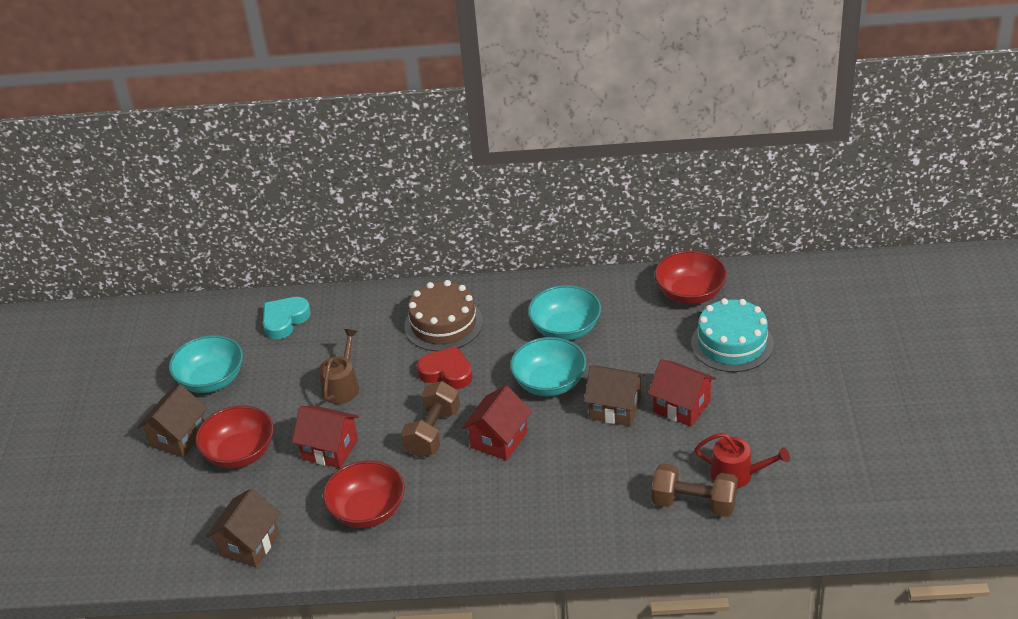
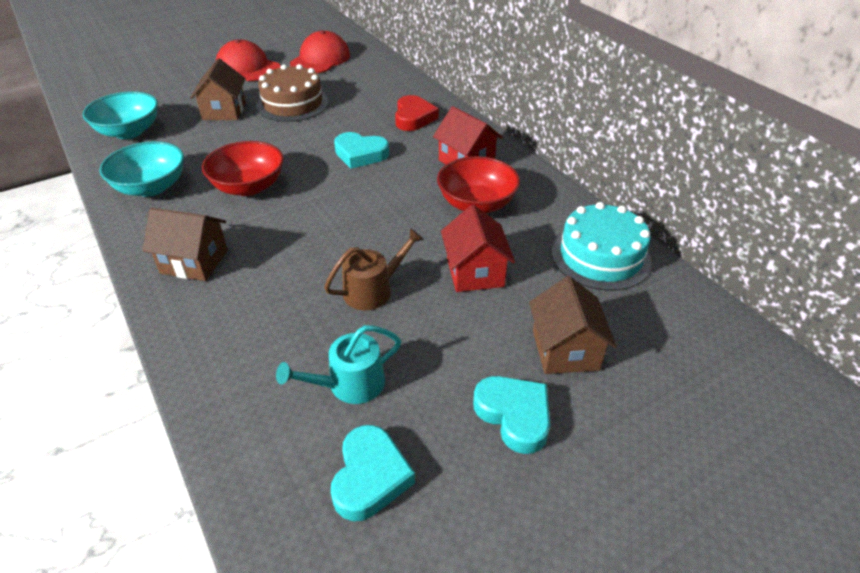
brown dumbbell: [401,381,460,458] [652,463,738,517] = 2 -> none = 0
red bowl: [195,406,274,468] [323,460,405,528] [654,250,727,304] = 3 -> [202,141,284,196] [437,156,520,213] = 2
red cap: none = 0 -> [216,39,281,81] [290,30,350,73] = 2
red house: [292,406,359,468] [462,386,532,460] [648,359,716,427] = 3 -> [433,106,503,164] [441,205,515,292] = 2
red watering can: [695,433,790,488] = 1 -> none = 0
turquoise bowl: [169,335,243,393] [510,337,586,396] [528,285,601,341] = 3 -> [82,91,158,139] [100,141,184,197] = 2
turquoise heart: [263,297,311,339] = 1 -> [331,425,415,521] [334,132,389,169] [473,376,550,454] = 3
turquoise watering can: none = 0 -> [276,325,401,404] = 1

